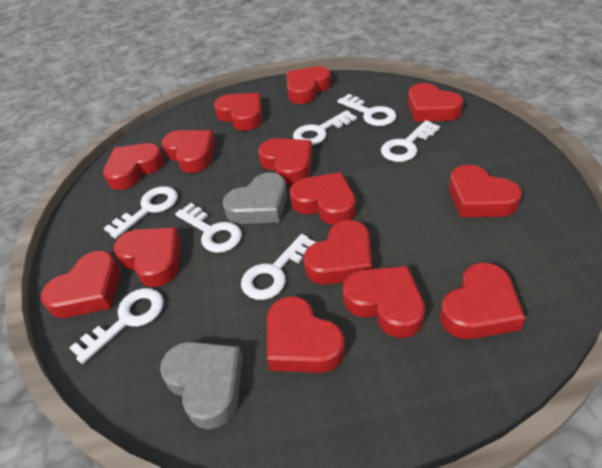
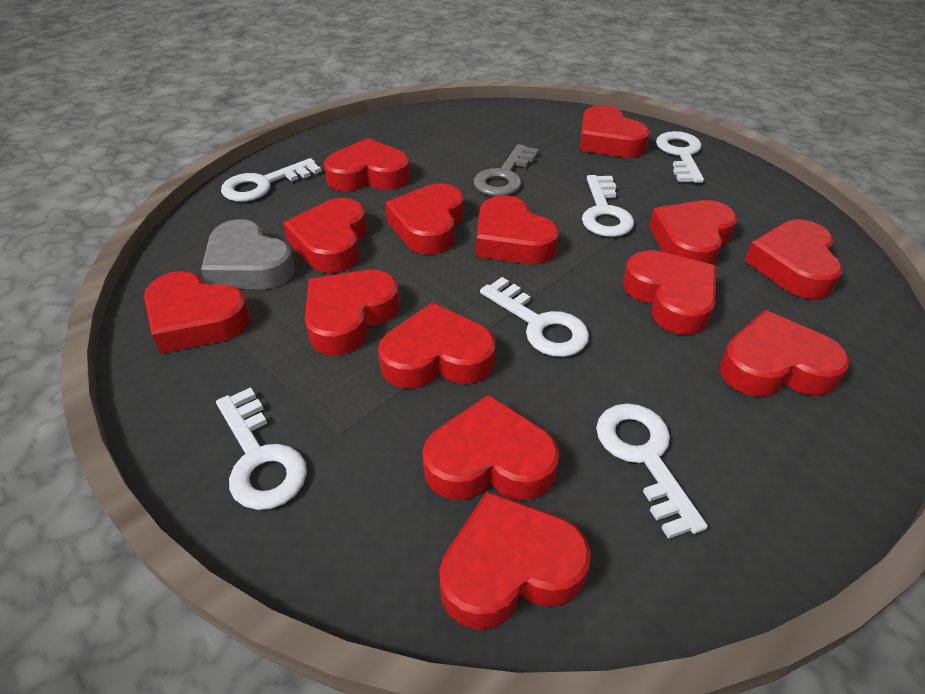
grey heart: [160,342,243,429] [223,172,287,224] = 2 -> [201,219,295,289] = 1
grey key: none = 0 -> [474,144,539,196] = 1
white key: [69,288,164,364] [104,186,178,239] [175,203,242,253] [241,234,317,300] [293,110,357,145] [337,94,397,126] [381,120,440,162] = 7 -> [216,387,307,510] [221,158,322,202] [480,277,589,357] [582,175,634,237] [596,403,708,539] [656,131,704,183] = 6

